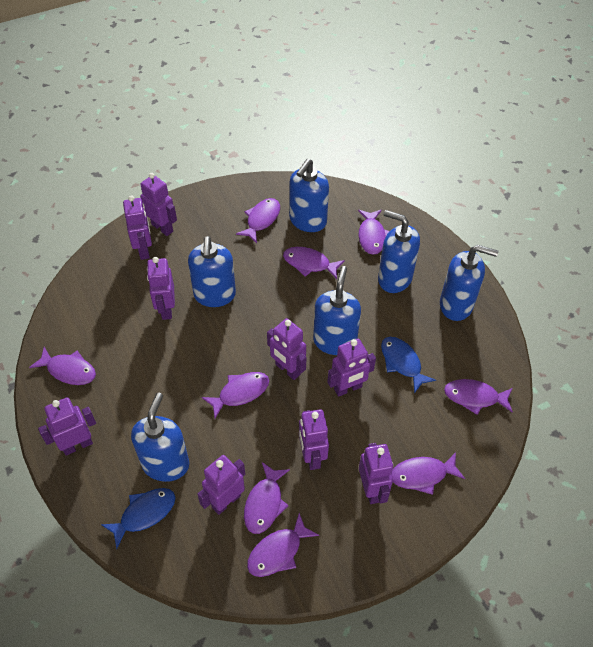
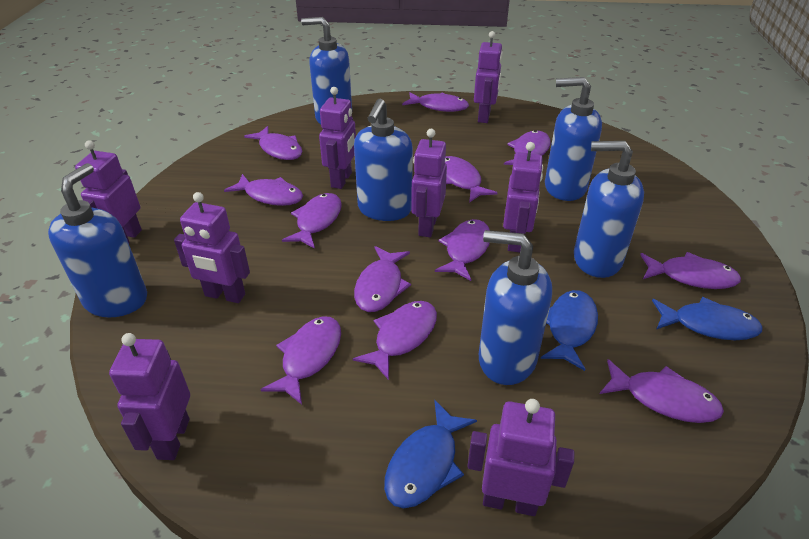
blue fish: [101,488,176,549] [381,337,436,393] = 2 -> [384,400,477,508] [541,290,598,371] [652,297,763,340] = 3
purple fish: [29,347,96,385] [202,372,269,418] [236,198,280,243] [244,462,290,534] [247,513,319,577] [283,247,345,279] [358,210,389,255] [392,452,465,495] [444,379,513,415] = 9 -> [224,174,303,206] [244,126,302,160] [261,316,341,405] [282,193,342,249] [353,301,437,380] [354,246,411,312] [402,92,469,112] [435,219,490,281] [445,156,498,203] [504,130,550,165] [600,359,724,423] [640,252,741,289] = 12
purple robot: [38,397,96,455] [123,195,152,260] [140,173,177,236] [147,257,175,320] [197,455,245,515] [267,318,307,380] [299,409,329,470] [327,339,376,397] [359,443,393,504] = 9 -> [75,140,142,244] [109,333,190,460] [174,192,250,303] [319,87,356,189] [411,129,447,237] [467,399,574,516] [474,31,503,123] [503,142,543,252] = 8

